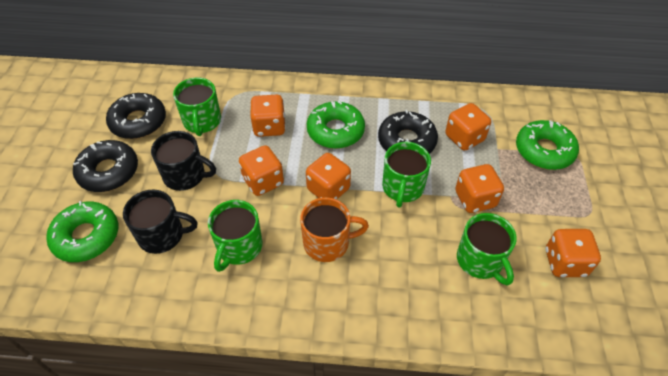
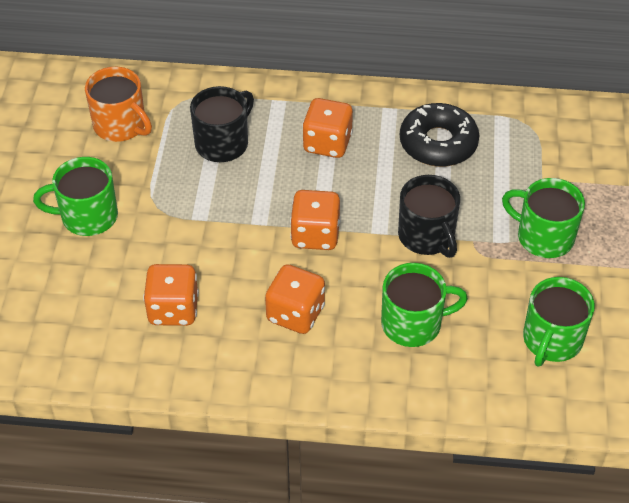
black donut: [73,140,138,192] [106,93,166,139] [378,110,438,154] = 3 -> [400,103,479,167] = 1
green donut: [46,201,118,262] [307,101,365,149] [516,120,579,170] = 3 -> none = 0
orange dice: [239,145,284,196] [250,95,286,137] [306,153,351,200] [445,103,491,151] [455,164,504,213] [546,229,601,277] = 6 -> [143,264,199,326] [265,264,325,334] [290,190,341,250] [302,98,353,158] = 4

